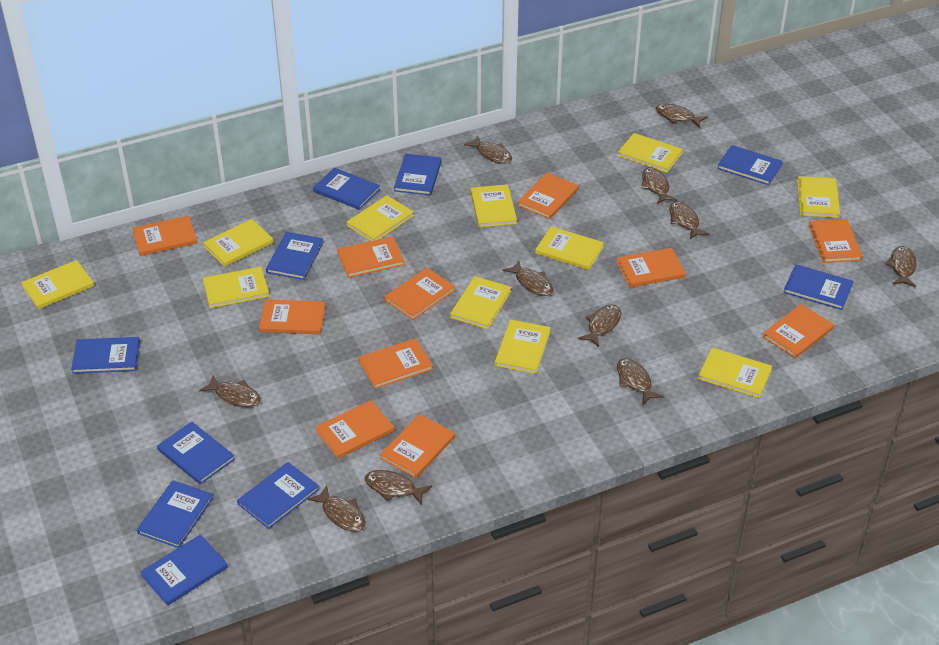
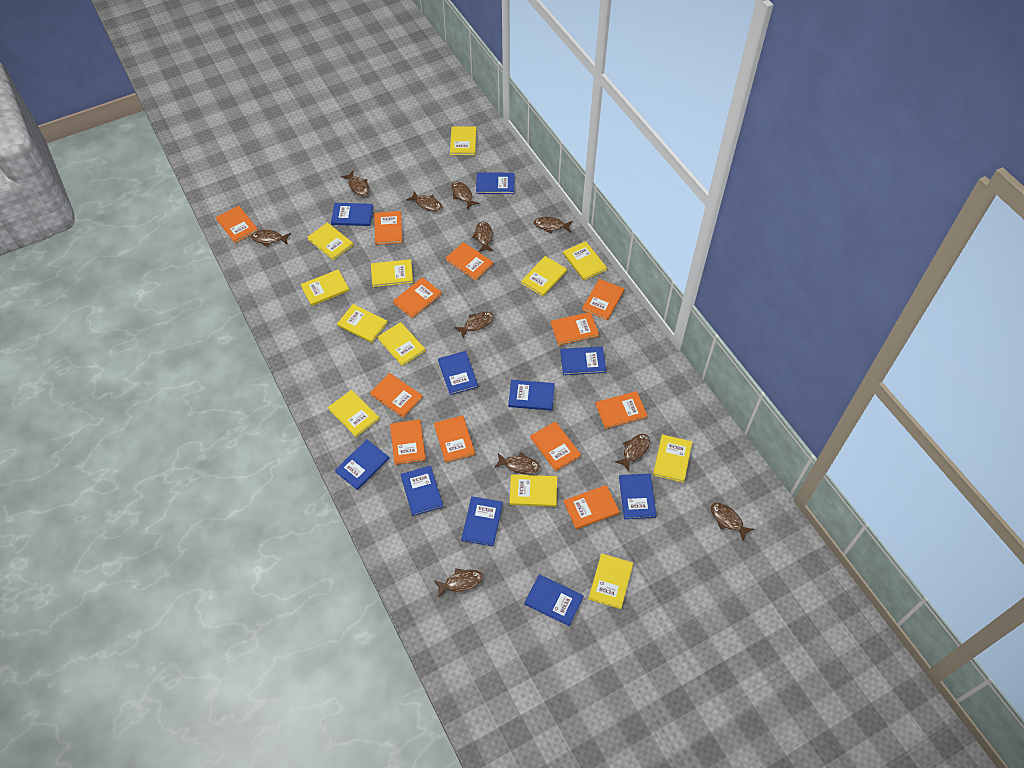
orange book: [132,215,198,256] [259,299,326,334] [315,400,394,459] [337,236,405,278] [358,338,433,389] [380,414,455,478] [384,268,455,320] [518,173,579,219] [616,248,686,288] [762,304,834,358] [808,219,863,263] = 11 -> [216,206,258,243] [370,373,423,418] [374,211,402,245] [390,419,426,465] [393,277,442,319] [434,415,475,463] [446,242,493,281] [530,421,581,471] [551,312,599,345] [564,485,620,529] [582,279,624,320] [595,391,648,429] = 12
yellow book: [21,260,94,309] [203,219,274,267] [203,267,269,308] [347,195,414,241] [450,276,512,329] [470,184,517,228] [495,320,551,374] [535,226,604,270] [618,133,683,173] [698,347,772,398] [797,176,840,218] = 11 -> [301,269,349,306] [307,223,354,260] [328,390,379,437] [337,304,387,343] [371,259,413,287] [378,322,426,366] [450,126,476,155] [509,474,557,507] [521,256,567,296] [563,241,607,281] [588,553,633,609] [653,434,692,483] = 12

